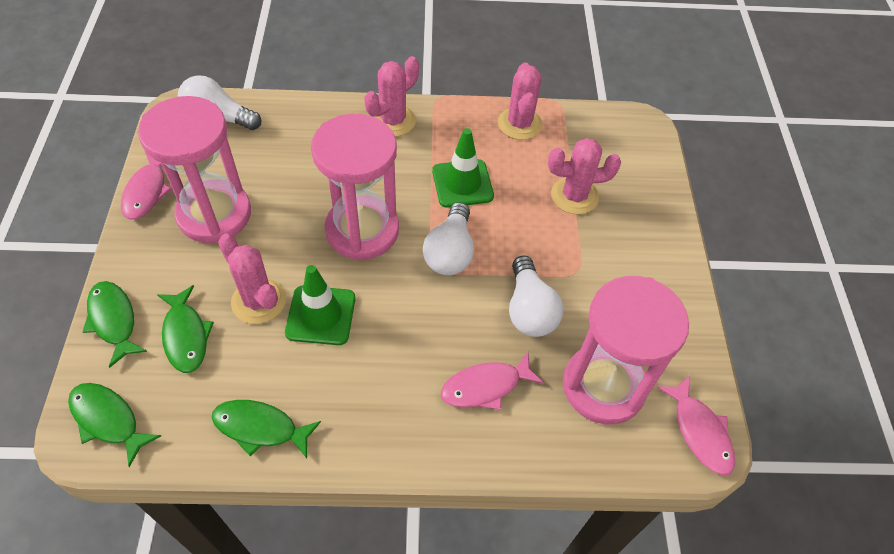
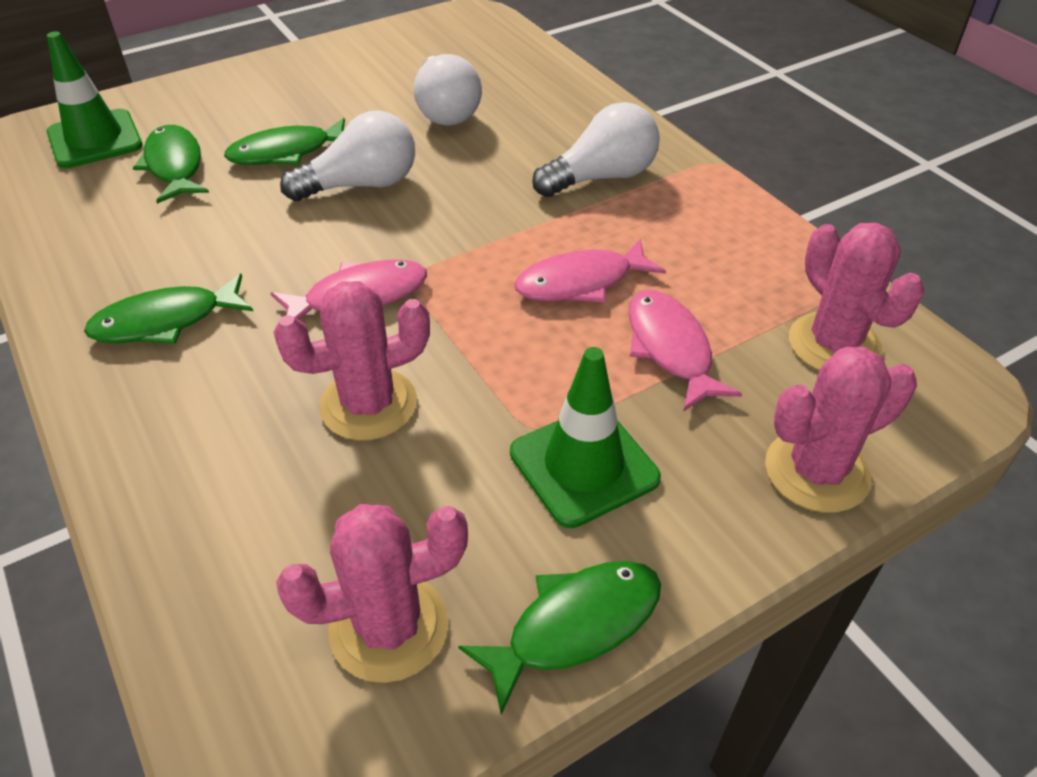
pink hourglass: [138,96,251,243] [311,114,399,260] [563,276,689,424] = 3 -> none = 0

